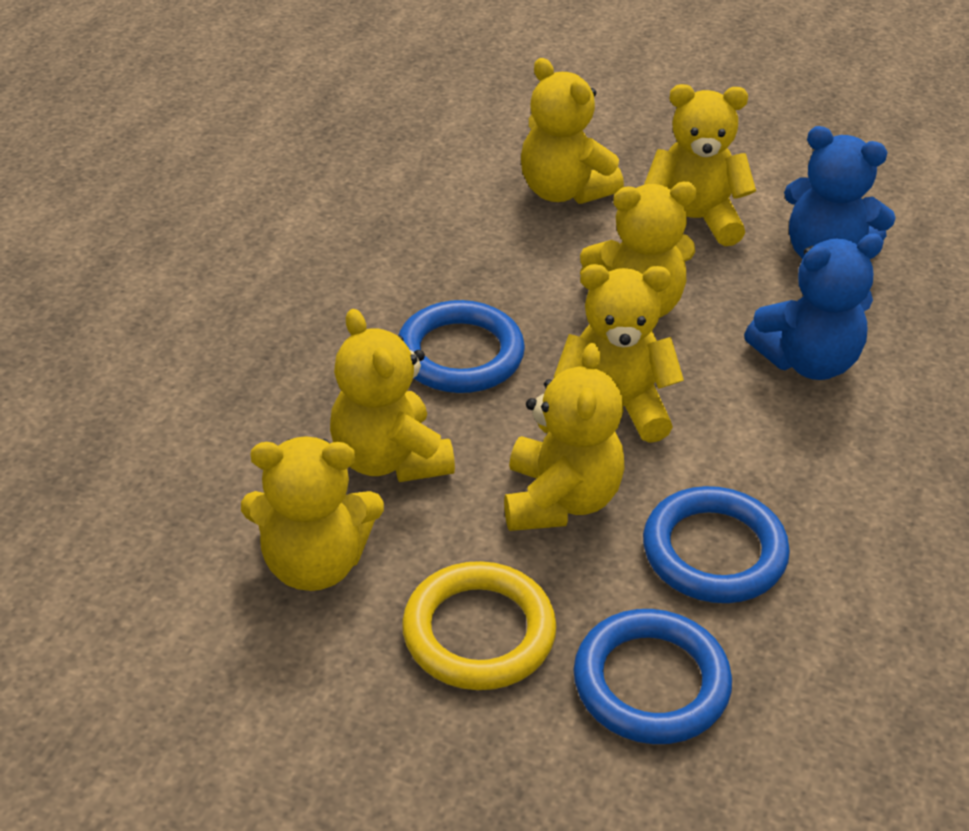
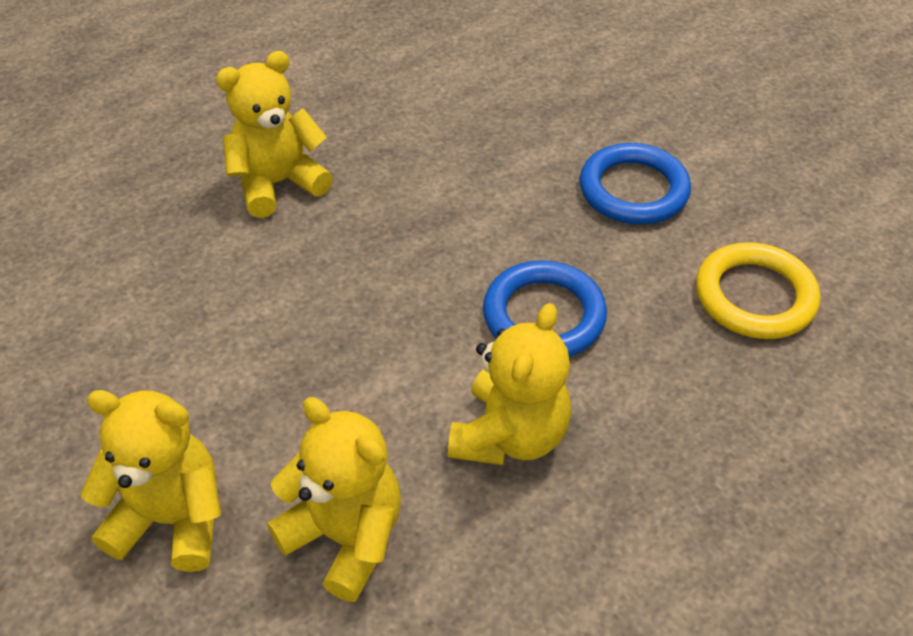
blue ring: [399,300,525,393] [573,609,732,744] [643,486,790,603] = 3 -> [483,260,607,357] [580,143,691,224] = 2
blue teddy bear: [744,233,884,380] [784,126,896,259] = 2 -> none = 0
yellow teddy bear: [241,436,384,591] [330,309,455,482] [504,343,625,531] [521,58,624,204] [554,264,684,443] [580,182,697,318] [644,84,756,246] = 7 -> [80,390,221,572] [216,51,333,218] [267,397,401,602] [448,303,571,465] = 4

